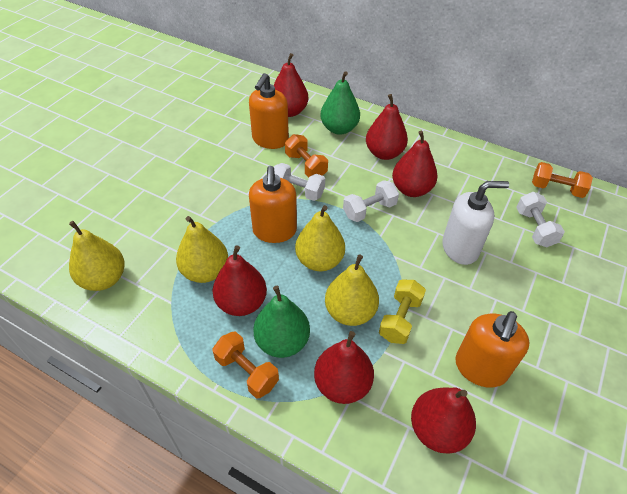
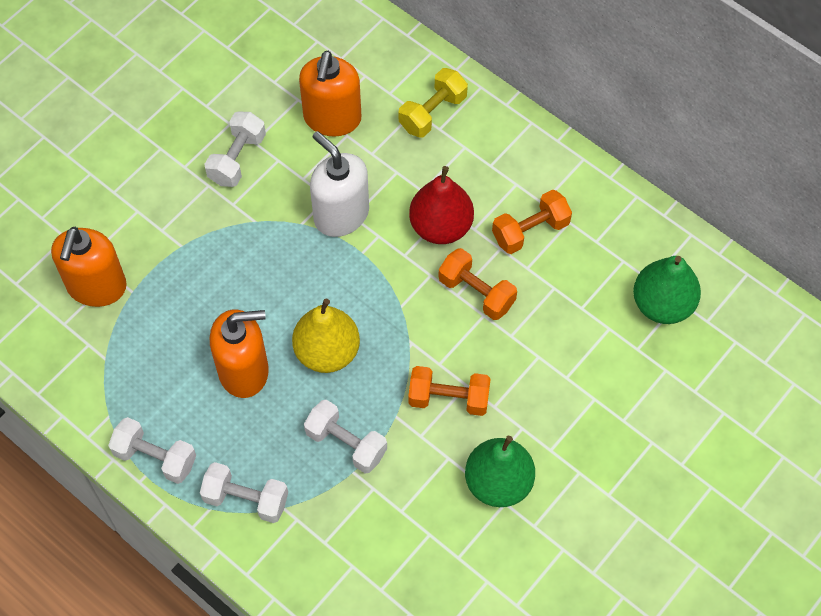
red pear: [213,245,267,316] [274,53,308,117] [314,331,374,404] [366,94,408,160] [392,131,437,197] [411,387,476,454] = 6 -> [409,166,474,244] = 1
white dumbbell: [274,163,325,201] [343,180,399,222] [516,192,565,247] = 3 -> [108,417,196,484] [200,462,288,523] [204,111,266,187] [304,400,387,473] = 4
yellow pear: [69,221,125,291] [176,216,228,283] [295,205,345,271] [325,255,379,326] = 4 -> [292,299,360,373] = 1

